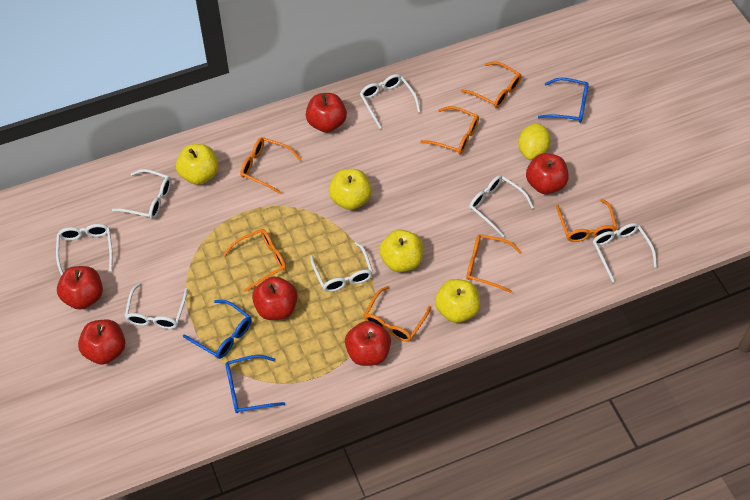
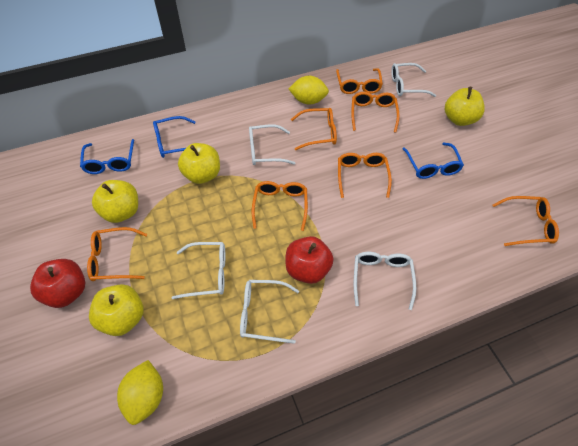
red apple: [57,266,103,310] [78,320,126,365] [252,276,298,320] [306,93,347,133] [345,321,391,366] [526,153,568,194] = 6 -> [30,259,85,308] [285,236,334,284] = 2
white glasses: [56,224,113,276] [112,169,171,219] [124,283,188,329] [310,242,373,292] [360,74,420,129] [469,175,534,237] [593,223,657,283] = 7 -> [172,242,225,299] [240,280,299,344] [249,124,295,165] [354,252,416,310] [391,63,436,97] = 5
yellow lemon: [518,123,551,160] = 1 -> [117,360,163,425] [289,76,329,105] = 2

